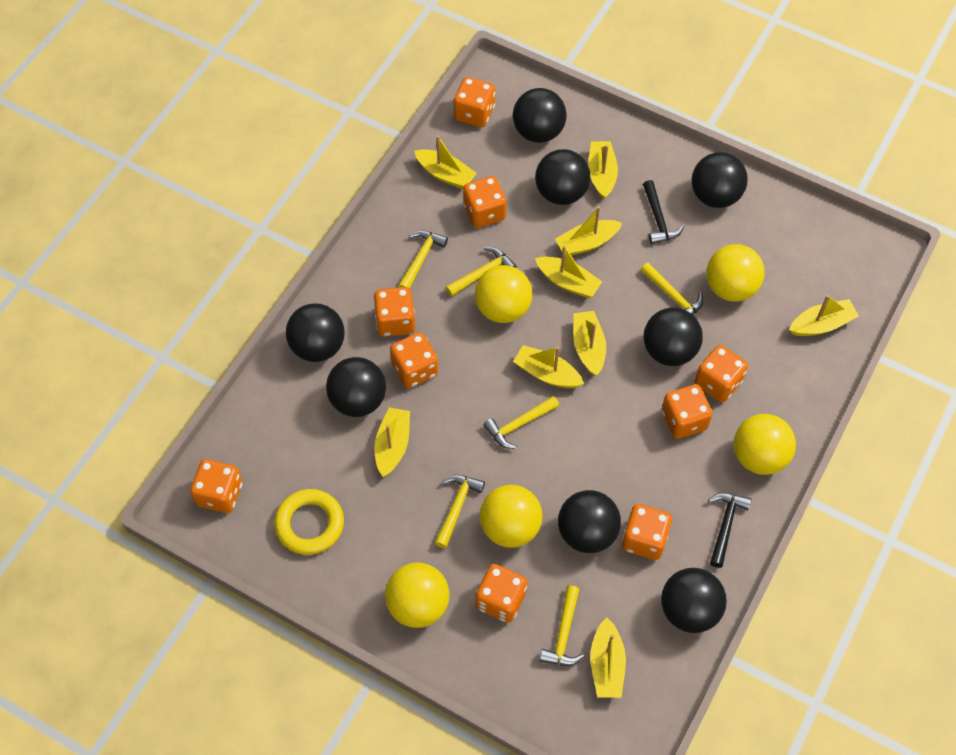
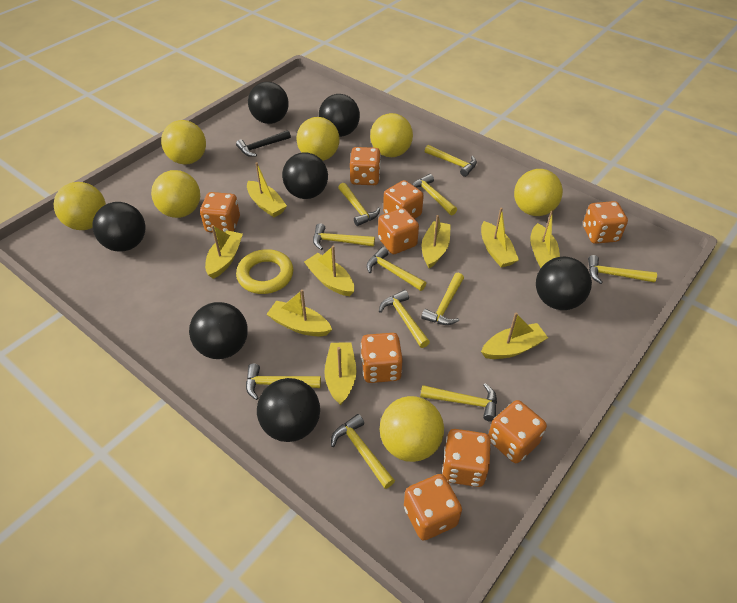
black ball: [286,303,345,362] [326,357,386,417] [513,88,567,143] [535,149,590,205] [558,490,621,553] [644,307,703,366] [661,568,727,633] [692,152,748,208] = 8 -> [92,202,146,252] [189,302,248,359] [248,82,289,124] [257,378,320,442] [282,153,328,199] [319,94,360,137] [536,257,592,310] = 7
black hammer: [643,180,684,244] [708,493,752,568] = 2 -> [236,130,291,157] = 1
yellow ball: [385,563,449,628] [475,265,533,323] [480,485,542,548] [706,244,765,302] [734,414,796,475] = 5 -> [54,182,106,230] [151,170,200,218] [161,120,206,165] [297,117,340,161] [370,113,413,157] [380,396,444,462] [514,169,563,216] = 7
yellow hammer: [398,230,448,288] [435,475,485,548] [446,247,517,297] [483,396,559,449] [539,585,585,666] [641,262,703,315] = 6 -> [246,363,321,400] [313,223,375,250] [331,414,395,489] [338,183,380,226] [367,247,426,291] [379,290,430,348] [412,174,457,215] [420,383,497,422] [421,273,464,325] [425,145,477,177] [588,255,657,284] = 11

